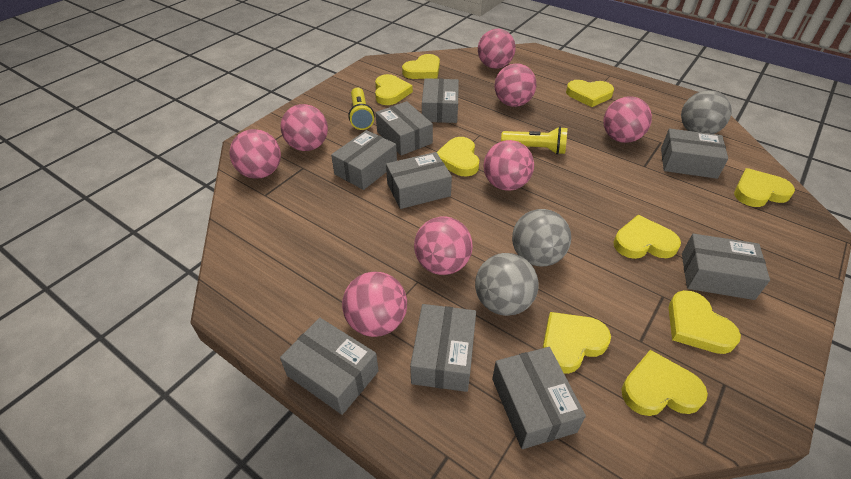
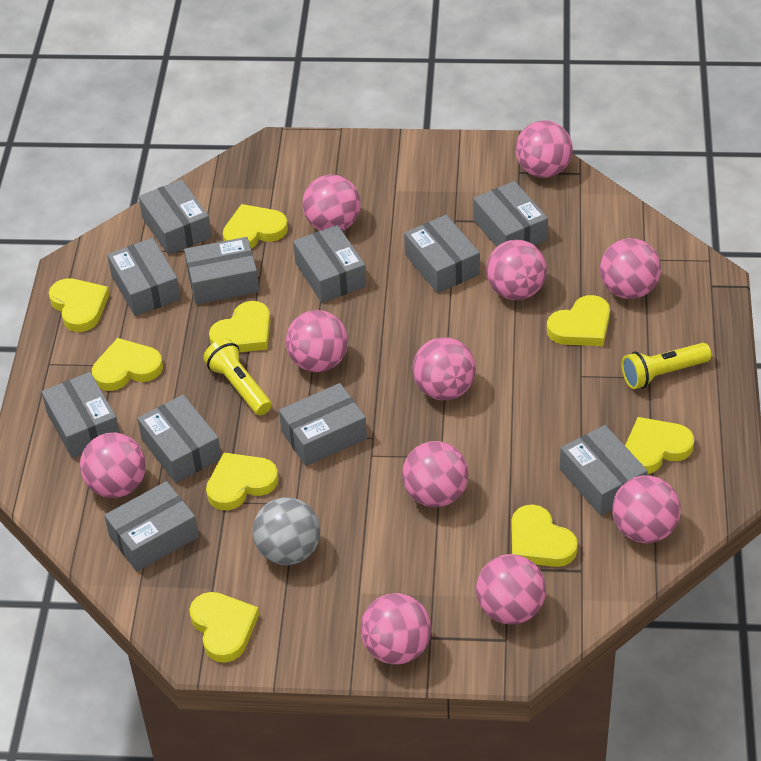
grey ball: [475,253,538,316] [512,209,571,266] [681,90,732,134] = 3 -> [252,497,320,565] = 1
grey box: [280,318,379,415] [331,130,397,190] [376,101,433,156] [386,152,452,209] [410,304,476,392] [422,78,459,123] [492,347,586,449] [661,129,728,179] [682,234,770,300] = 9 -> [42,372,120,458] [104,481,199,572] [107,238,181,316] [137,395,221,483] [139,179,212,255] [184,237,259,304] [279,383,367,466] [293,225,367,303] [404,215,480,293] [473,181,548,247] [560,425,647,516] = 11
pink ball: [230,129,281,179] [281,104,328,151] [342,271,407,337] [414,216,473,275] [478,29,515,69] [484,140,534,191] [494,63,537,107] [603,96,652,143] = 8 -> [80,433,146,498] [286,310,348,372] [302,175,361,231] [360,593,431,665] [402,441,469,507] [413,337,476,400] [476,554,546,625] [486,239,547,300] [515,120,573,178] [600,238,661,299] [612,475,681,543] = 11

